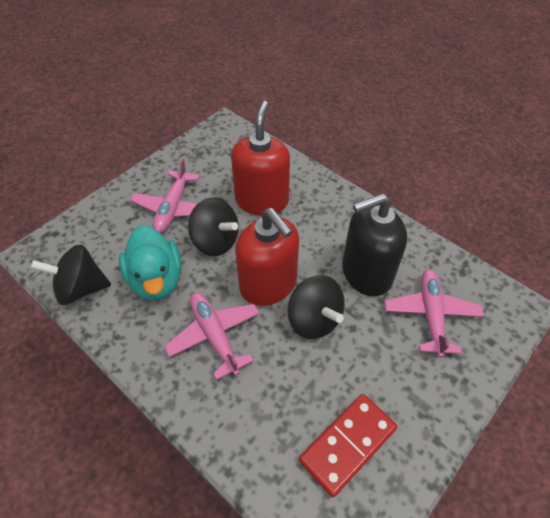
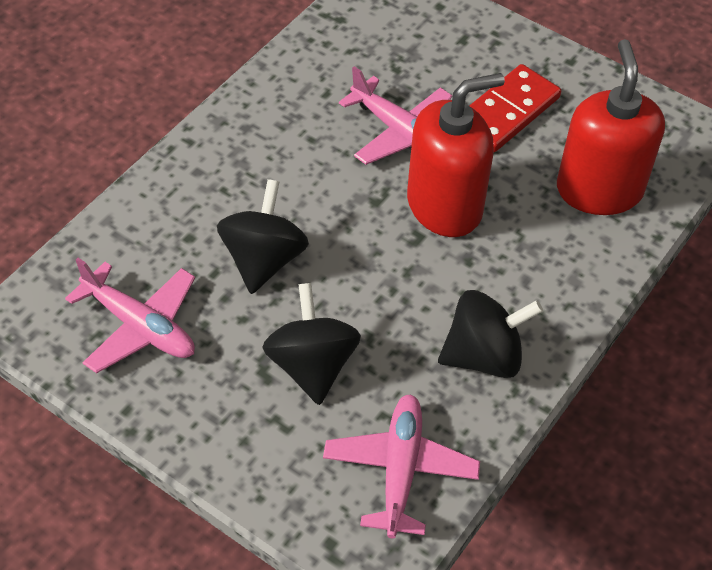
black soap dispenser: [342,193,407,296] = 1 -> none = 0
turquoise duck: [119,225,182,300] = 1 -> none = 0

